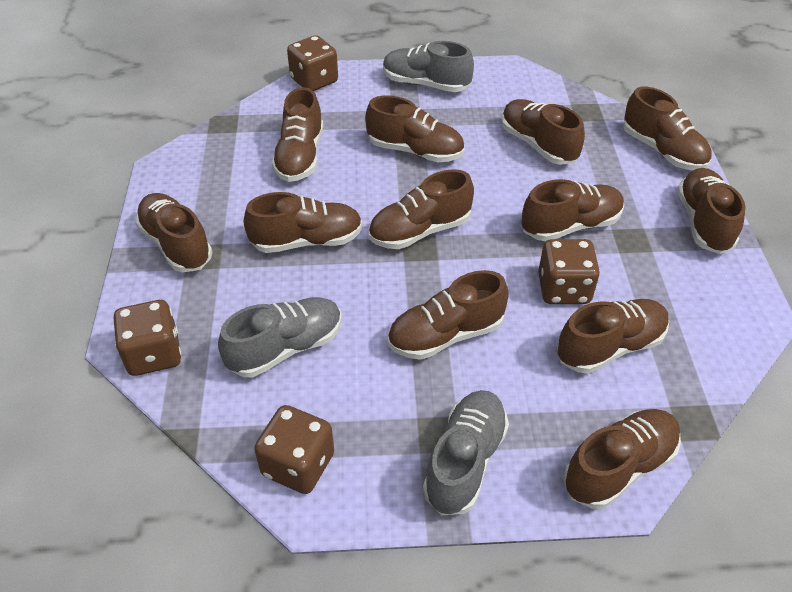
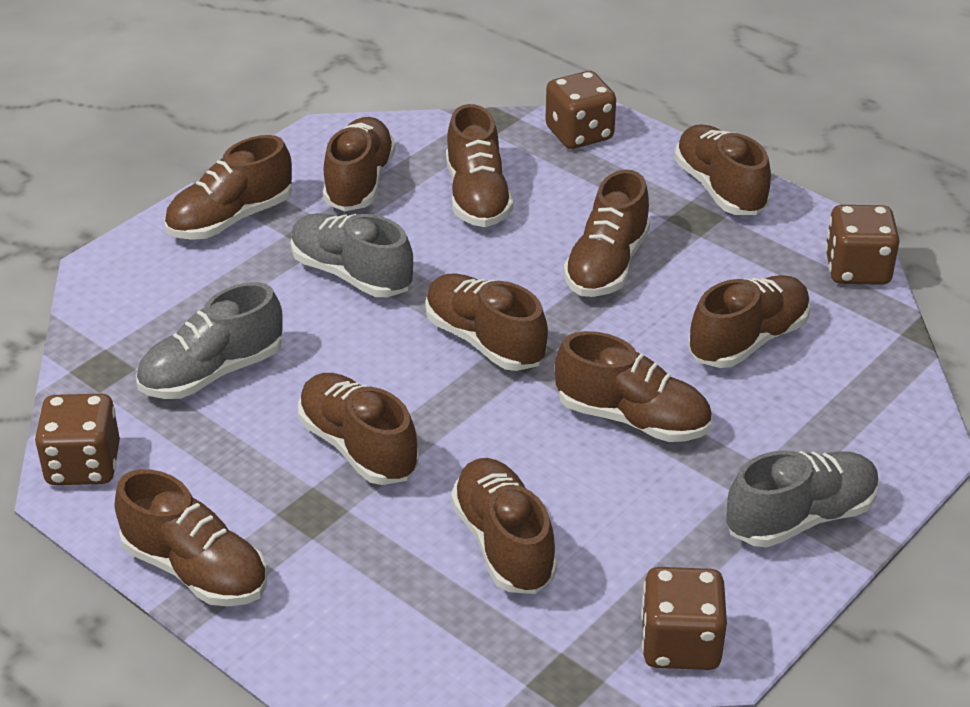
brown shoe: [135,193,212,272] [244,192,363,253] [272,87,323,182] [365,96,464,162] [369,169,474,249] [388,270,509,360] [501,99,585,165] [521,179,624,241] [557,299,669,374] [563,409,681,509] [623,87,712,170] [677,168,746,254] = 12 -> [115,469,267,607] [164,135,292,240] [298,373,419,485] [323,117,396,211] [425,273,548,371] [446,104,513,227] [451,458,557,594] [555,331,712,442] [563,170,650,297] [675,124,771,215] [688,275,811,368] = 11

